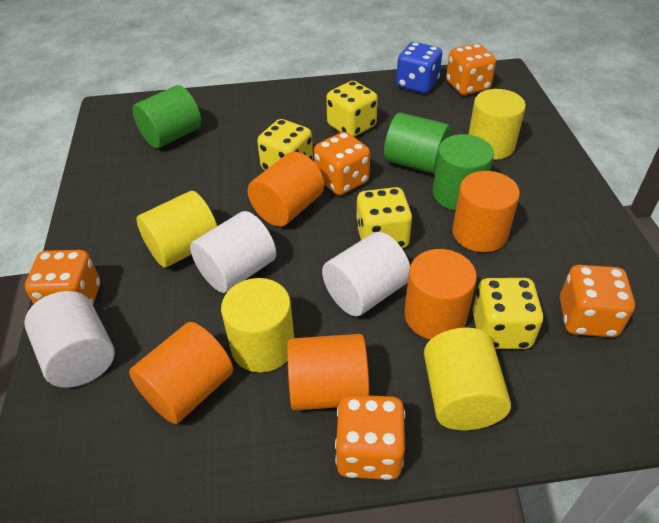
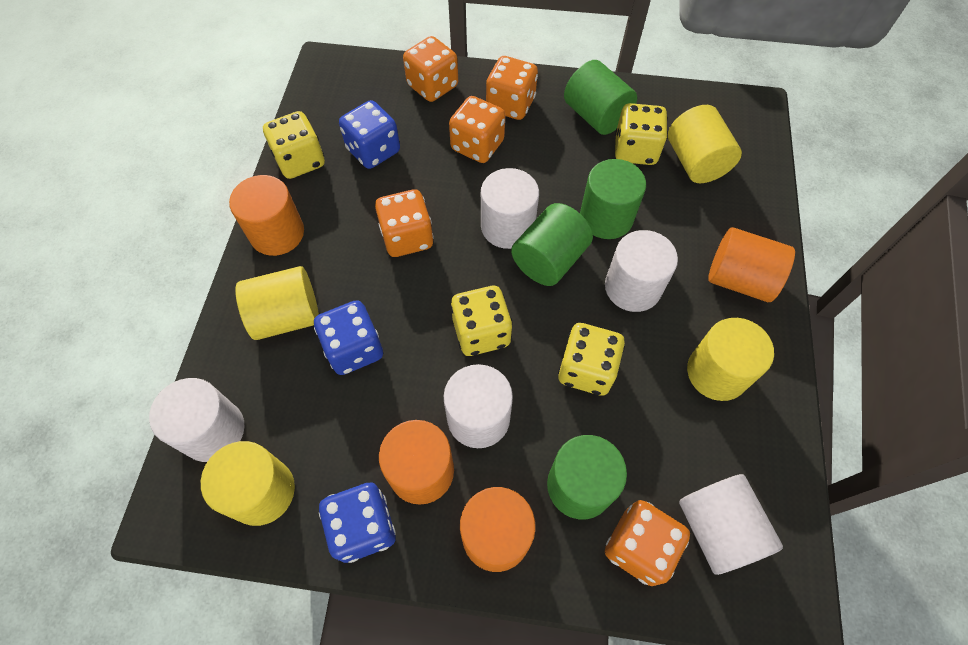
blue dice: [396,42,442,93] = 1 -> [314,300,383,375] [319,483,396,563] [339,100,400,169] = 3
green cylinder: [132,85,201,148] [384,112,451,174] [433,134,494,210] = 3 -> [511,203,593,286] [547,435,627,519] [564,60,637,135] [580,159,646,239] = 4
orange cylinder: [129,322,233,424] [248,152,324,227] [287,334,369,411] [404,249,477,339] [452,171,520,252] = 5 -> [229,175,304,256] [379,420,454,505] [460,487,536,572] [708,227,795,302] = 4
white cylinder: [24,291,115,388] [190,211,276,293] [322,232,410,316] = 3 -> [149,378,245,462] [444,364,513,448] [481,168,539,249] [605,230,678,312] [679,474,783,575] = 5

